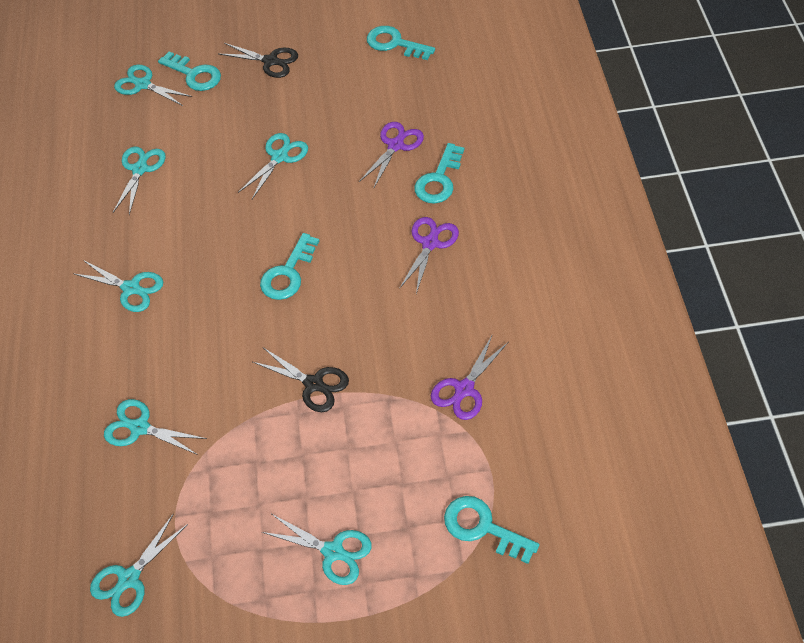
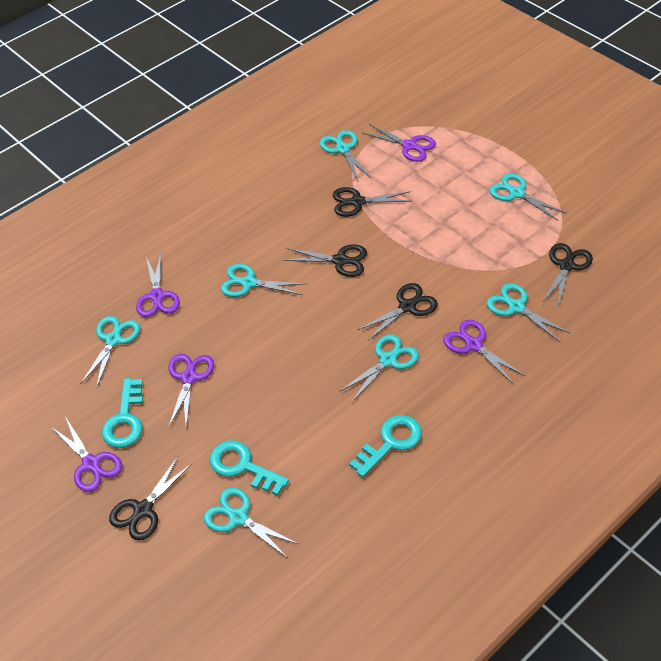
black scissors: [219,43,298,78] [253,348,349,412] = 2 -> [109,457,192,540] [283,245,367,277] [333,187,412,217] [358,283,438,341] [542,243,593,306] = 5
purple scissors: [359,122,424,187] [399,217,459,294] [431,334,508,420] = 3 -> [50,418,123,492] [136,253,180,317] [169,354,214,427] [363,124,436,162] [443,320,526,385] = 5
turquoise key: [158,51,221,91] [260,233,319,300] [367,26,435,60] [414,143,464,204] [444,496,539,564] = 5 -> [102,378,143,448] [210,440,289,496] [349,415,422,477] = 3

